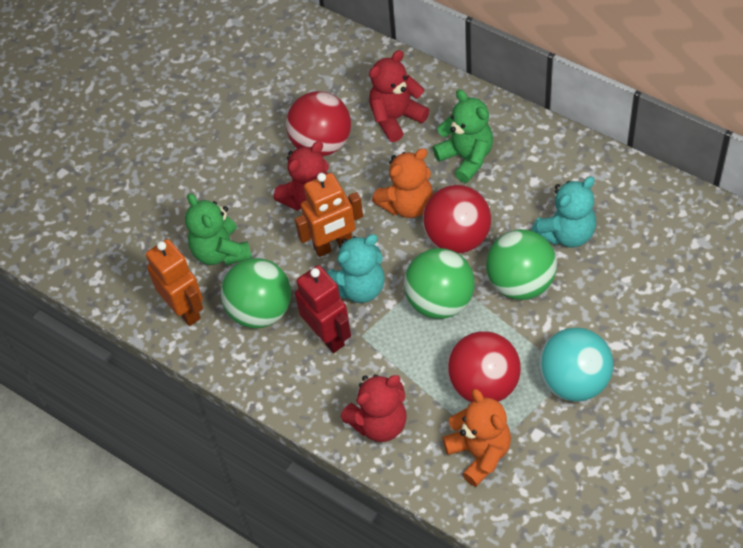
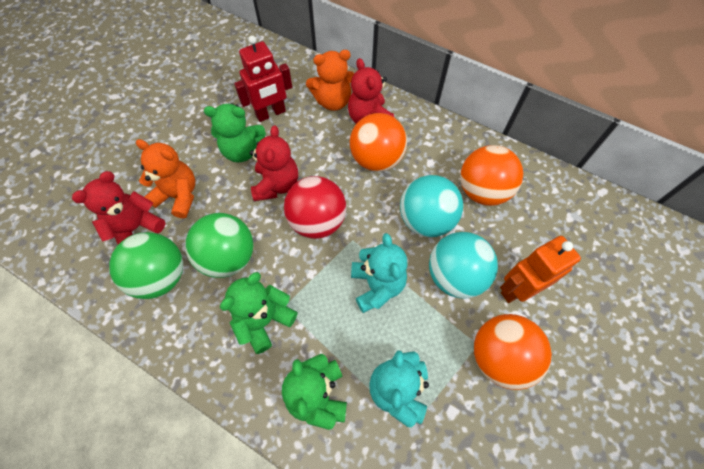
green ball: [221,258,291,328] [404,248,475,319] [486,229,557,300] = 3 -> [109,232,183,299] [185,213,253,278] = 2
green teddy bear: [185,193,252,266] [433,89,493,183] = 2 -> [204,103,266,162] [220,272,298,354] [282,354,347,430] = 3
orange ball: none = 0 -> [350,113,407,172] [460,145,523,206] [474,314,552,390] = 3
orange robot: [146,239,203,326] [295,173,363,257] = 2 -> [500,236,581,303] = 1
red ball: [286,91,351,156] [422,185,491,254] [447,331,521,403] = 3 -> [284,176,346,239] = 1
turquoise ball: [539,328,614,402] = 1 -> [400,175,463,237] [429,232,498,298] = 2

